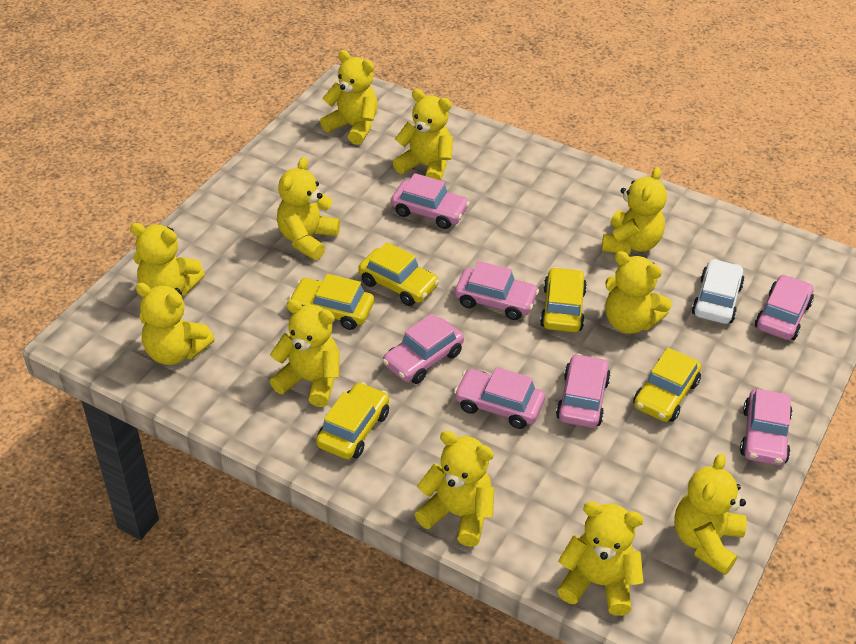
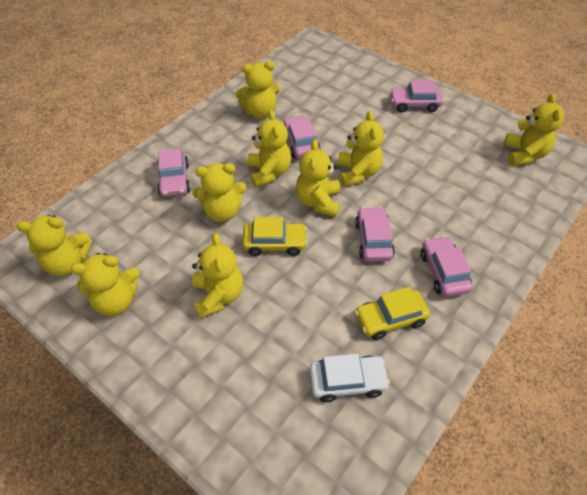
pink car: [383,313,464,384] [391,173,470,229] [454,367,545,429] [455,261,539,320] [556,353,611,428] [740,389,792,466] [755,274,814,340] = 7 -> [157,148,190,197] [283,115,320,159] [355,207,395,262] [390,80,443,112] [421,236,473,297] = 5
yellow car: [289,274,374,330] [316,382,389,459] [358,242,439,306] [540,267,587,332] [633,348,702,422] = 5 -> [242,217,308,256] [355,287,430,340] = 2
yellow teddy bear: [130,223,205,295] [136,283,215,365] [270,299,339,407] [277,157,340,260] [320,50,378,145] [393,89,453,180] [415,430,494,547] [558,502,644,616] [602,167,667,255] [605,251,672,334] [674,453,747,575] = 11 -> [17,215,92,276] [70,253,140,316] [192,163,247,222] [192,233,243,318] [235,61,280,118] [248,110,291,187] [296,139,340,217] [338,111,384,187] [504,94,564,166] = 9

